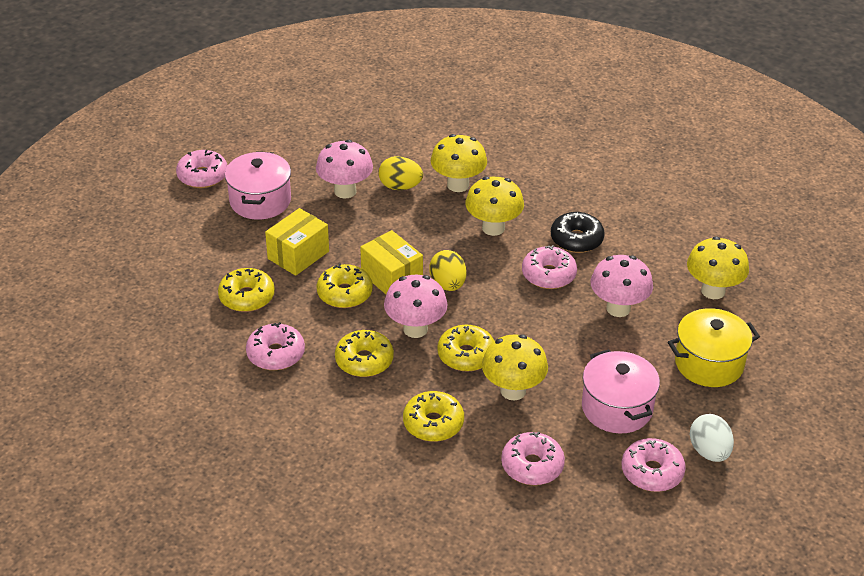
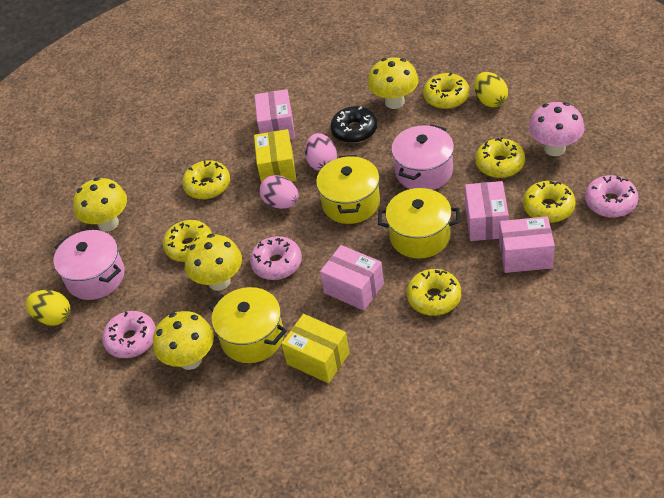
pink box: none = 0 -> [254,89,295,140] [320,245,384,311] [465,181,509,241] [499,216,555,273] = 4
pink donut: [176,150,228,188] [246,322,305,370] [501,431,565,485] [522,245,577,289] [621,438,686,492] = 5 -> [102,311,156,358] [250,236,302,280] [585,175,639,218] = 3
pink egg: none = 0 -> [260,175,299,209] [305,133,337,171] = 2
pink mushroom: [316,140,373,199] [384,275,448,338] [591,255,653,317] = 3 -> [529,102,584,156] = 1
white egg: [690,414,734,462] = 1 -> none = 0
yellow donut: [218,268,275,312] [316,263,373,308] [335,330,394,377] [403,391,464,442] [437,325,494,371] = 5 -> [163,220,212,262] [182,161,230,199] [407,269,461,316] [423,72,469,109] [475,137,525,178] [523,181,576,223] = 6
yellow pot: [668,308,760,387] = 1 -> [209,287,287,363] [316,155,380,224] [378,188,460,259] = 3

